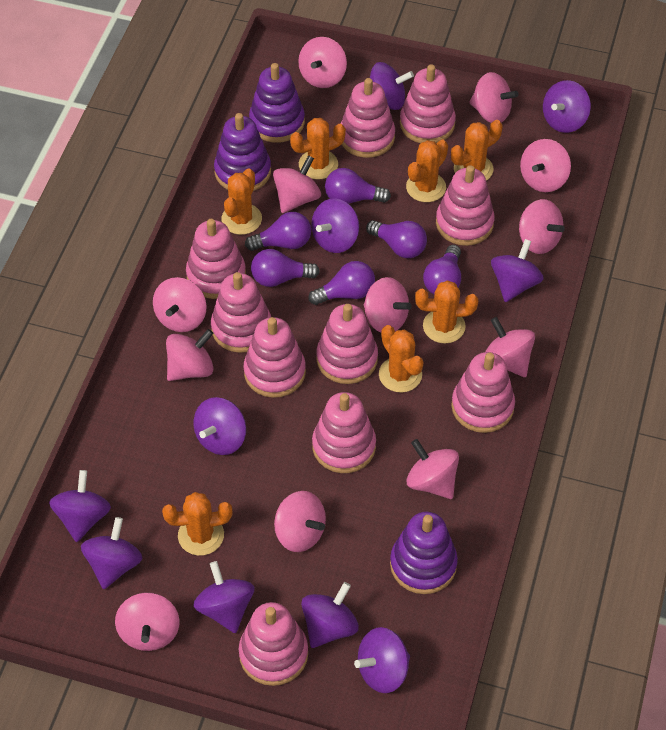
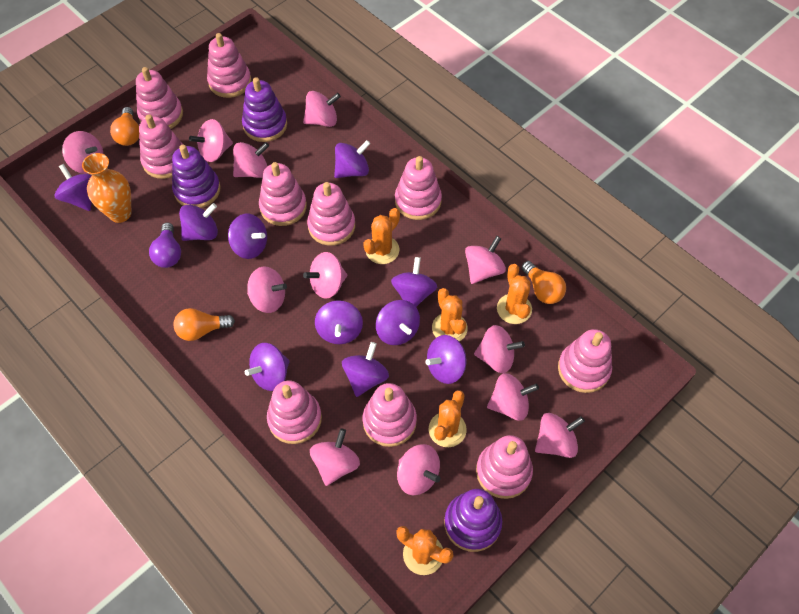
orange cactus: [162,492,233,556] [221,168,262,235] [290,118,346,179] [379,325,424,393] [406,140,448,202] [415,280,478,343] [451,120,502,181] = 7 -> [363,208,400,264] [396,526,454,575] [429,390,467,447] [432,288,468,341] [497,264,532,324] = 5
orange light bulb: none = 0 -> [110,107,139,146] [174,308,235,341] [522,261,566,304] = 3
orange vase: none = 0 -> [82,153,132,223] = 1
purple light bulb: [245,212,311,251] [251,249,320,287] [309,261,375,305] [325,168,391,204] [366,220,427,258] [423,245,461,294] = 6 -> [149,222,181,268] = 1

